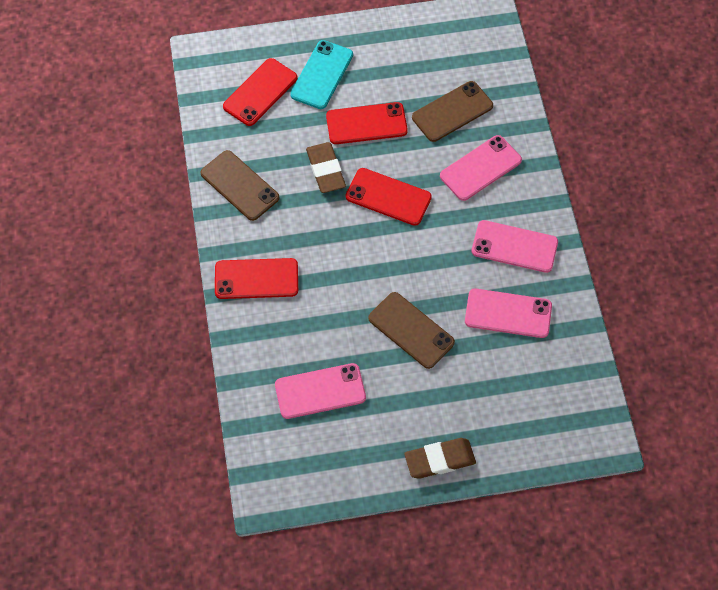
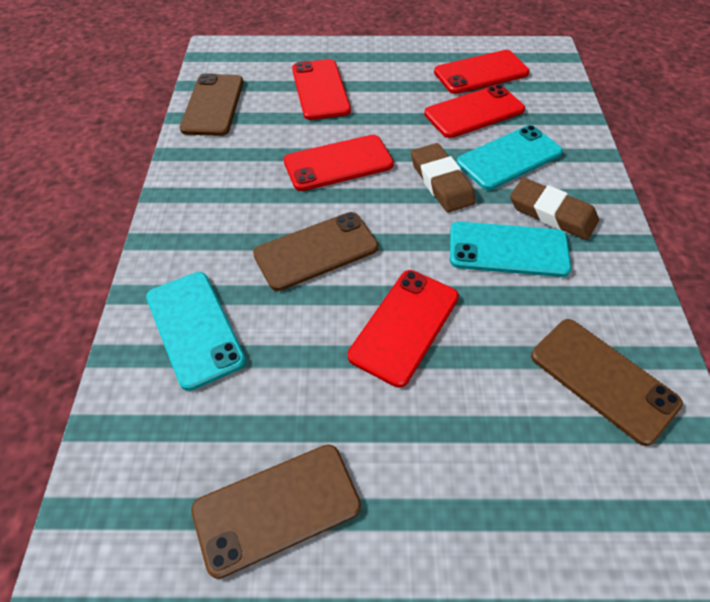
brown phone: [201,150,279,221] [368,292,455,369] [412,81,493,142] = 3 -> [180,73,243,136] [191,444,361,579] [253,212,378,291] [531,319,683,446] = 4
pink phone: [275,363,366,419] [440,135,522,201] [465,288,552,338] [472,220,558,273] = 4 -> none = 0
red phone: [215,258,298,299] [223,58,298,126] [326,102,408,144] [346,168,432,226] = 4 -> [284,135,394,191] [292,59,351,120] [348,270,459,387] [424,84,525,138] [434,50,529,94] = 5
turquoise phone: [290,40,353,109] = 1 -> [146,272,246,391] [450,221,571,277] [457,125,563,190] = 3

